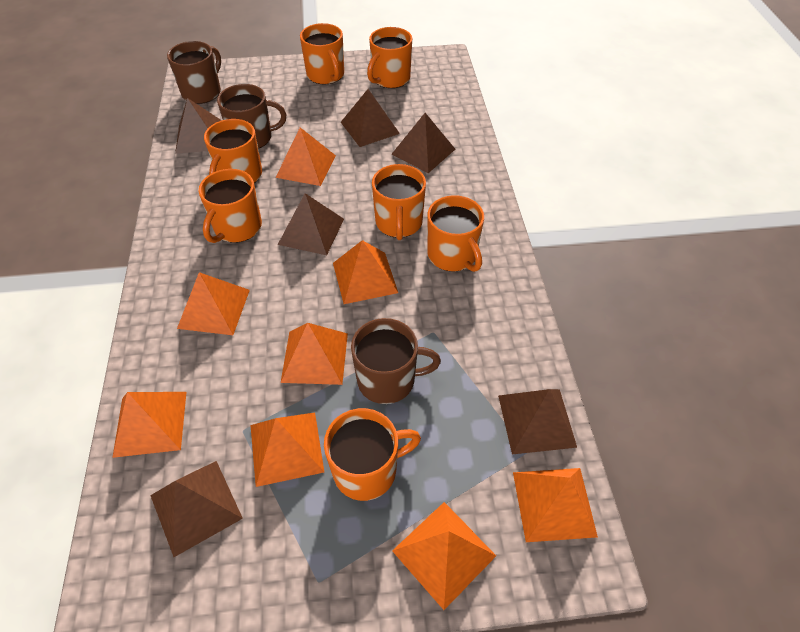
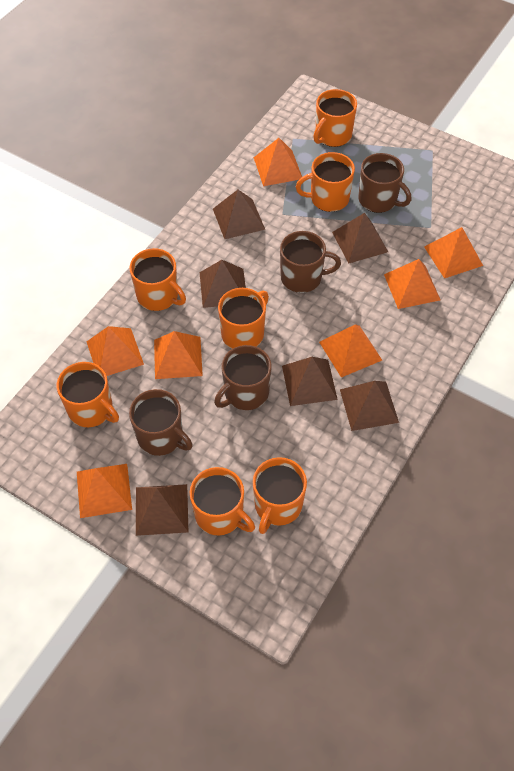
brown mug: [167,41,221,104] [217,84,286,149] [351,318,441,404] = 3 -> [129,389,193,456] [214,345,271,410] [280,231,341,293] [358,153,411,213] = 4
orange pyramid: [112,392,186,458] [177,272,250,335] [250,412,324,487] [275,128,336,186] [281,323,348,385] [333,240,398,304] [392,502,496,610] [513,468,598,542] = 8 -> [77,464,132,518] [87,326,144,376] [154,331,203,379] [254,138,302,186] [319,324,382,378] [384,259,440,309] [424,227,483,278] = 7

